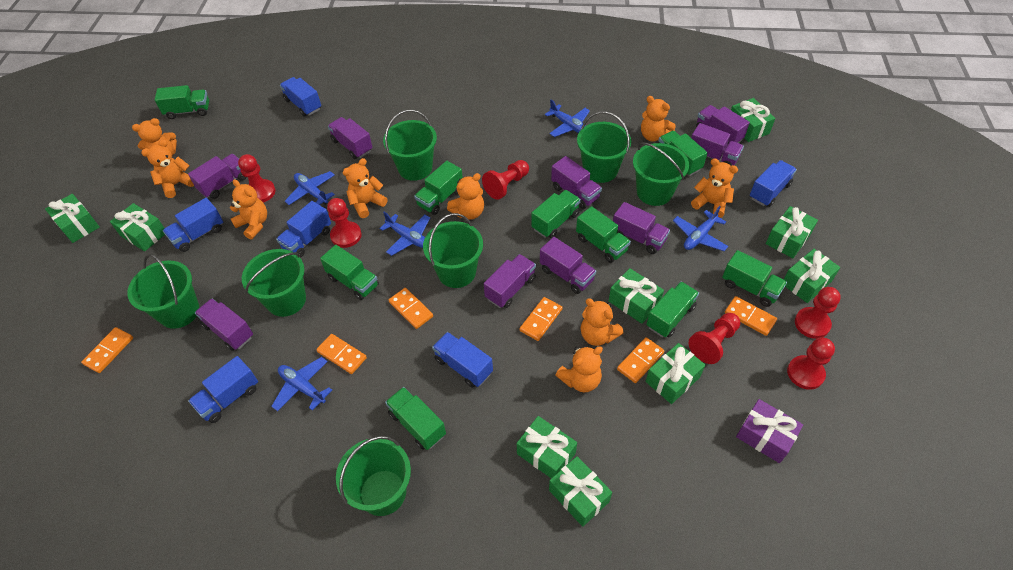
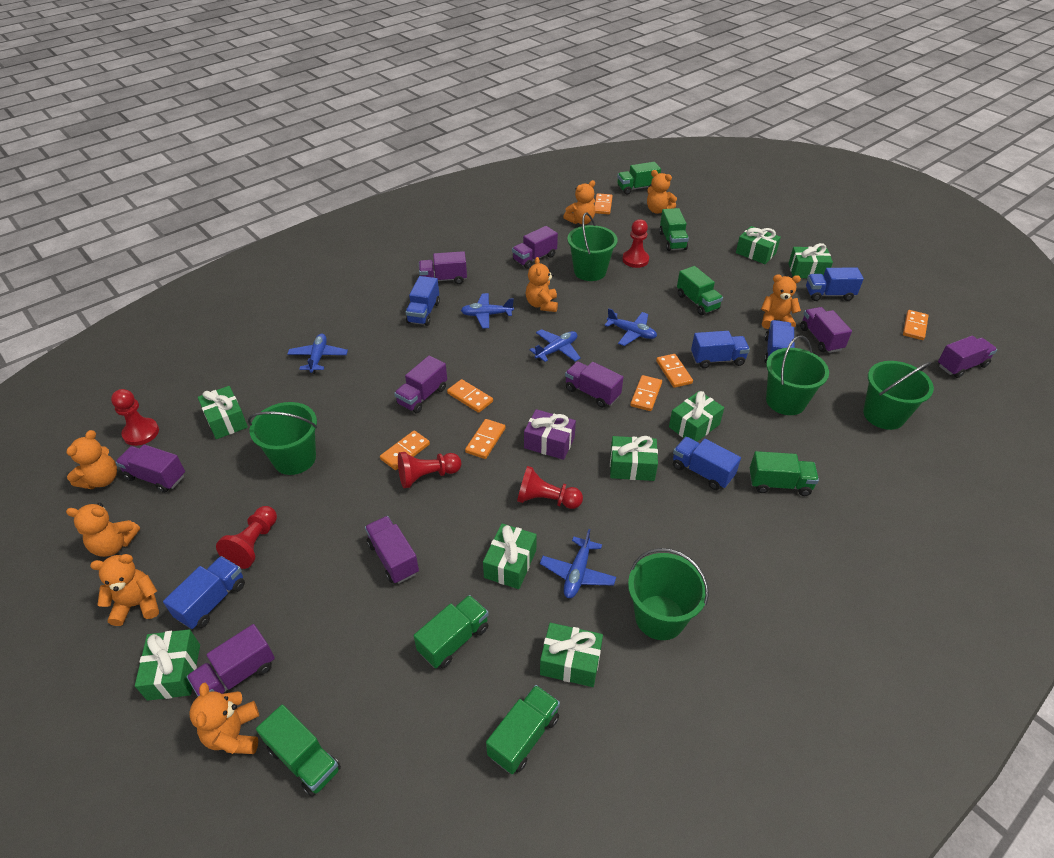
green bucket: [127,254,199,329] [242,249,306,317] [336,436,411,516] [383,110,437,181] [423,213,483,288] [577,111,631,183] [633,142,689,206] = 7 -> [248,402,317,475] [568,212,618,281] [628,548,709,640] [766,335,829,415] [863,361,934,430] = 5
green gift: [45,194,100,243] [110,203,165,252] [517,416,577,478] [549,456,612,527] [609,268,664,324] [645,343,705,404] [731,98,775,142] [766,206,818,258] [784,249,840,303] = 9 -> [135,629,200,701] [198,386,248,439] [483,523,537,589] [540,623,603,687] [610,436,658,481] [669,391,724,442] [736,226,781,264] [788,243,833,278] = 8
green truck: [154,85,209,119] [320,245,379,300] [385,387,446,450] [414,161,463,215] [531,190,581,238] [576,206,631,263] [646,282,699,337] [658,130,708,176] [722,250,787,307] = 9 -> [256,704,341,797] [414,595,489,668] [486,685,560,774] [617,162,661,194] [659,208,689,251] [677,266,723,315] [750,451,819,496] = 7
orange domino: [81,327,133,373] [316,334,367,374] [389,288,433,329] [520,297,562,341] [617,337,664,383] [725,296,777,336] = 6 -> [380,430,430,470] [447,379,493,413] [465,419,505,459] [594,193,613,214] [630,375,662,411] [656,354,693,388] [903,310,929,340] = 7
orange teddy bear: [132,118,177,156] [141,139,194,198] [230,179,267,239] [342,158,388,218] [447,173,484,220] [556,346,603,392] [581,298,624,346] [641,96,676,142] [691,158,738,218] = 9 -> [66,430,117,489] [66,503,140,557] [90,554,159,626] [189,683,259,754] [526,257,558,312] [563,180,595,224] [647,170,677,214] [761,274,801,329] = 8
red pawn: [238,154,275,203] [327,198,362,248] [482,160,529,200] [689,313,741,364] [787,337,835,390] [795,287,841,339] = 6 -> [111,389,159,446] [216,506,277,569] [398,452,461,488] [517,466,583,509] [622,219,649,268] = 5

